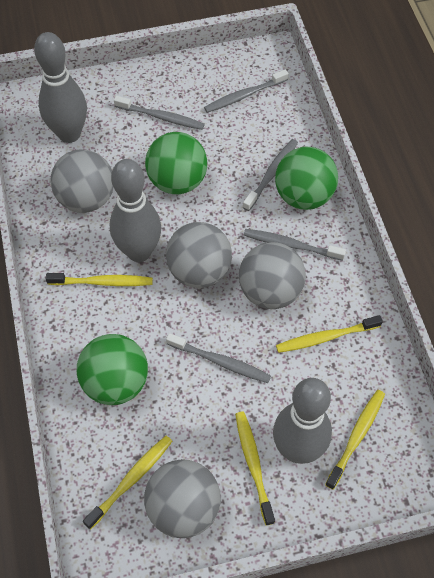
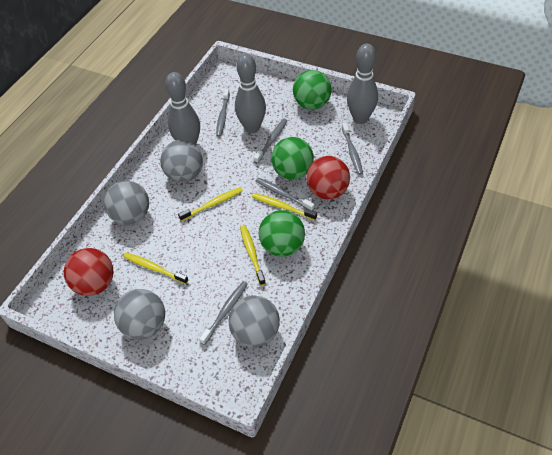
red ball: none = 0 -> [64,248,113,296] [306,156,350,200] = 2
yellow toothbrush: [46,273,153,286] [83,436,173,530] [235,412,275,526] [276,315,383,353] [325,390,385,490] = 5 -> [123,252,189,284] [178,187,243,221] [240,225,266,286] [252,193,317,220] = 4

